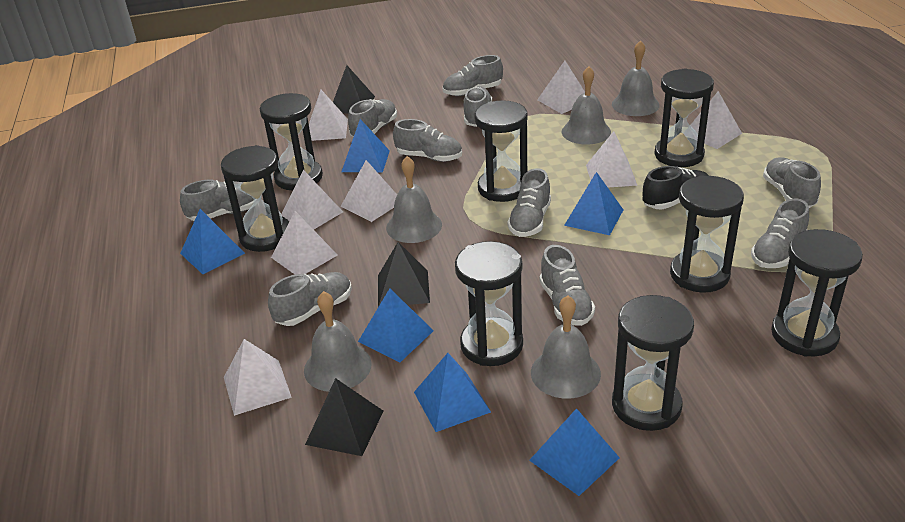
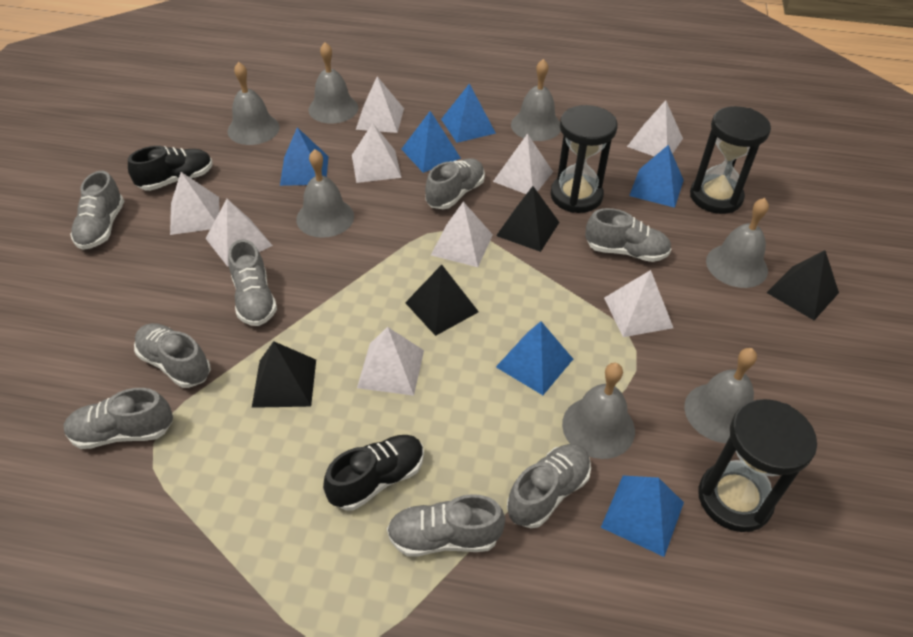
black hourglass: [221,145,289,252] [260,93,323,190] [455,241,523,366] [474,100,528,202] [612,295,694,431] [654,68,714,167] [670,175,744,293] [771,229,863,357] = 8 -> [550,105,618,213] [690,106,771,214] [699,399,817,532] = 3
black pyramid: [305,378,383,456] [333,65,375,114] [378,242,430,307] = 3 -> [252,341,316,408] [405,265,479,336] [496,186,559,252] [767,250,839,320] = 4
black shoe: [643,166,709,209] = 1 -> [128,146,213,191] [323,435,424,510] = 2
grey bell: [304,291,372,392] [386,156,442,243] [531,295,601,399] [562,66,611,145] [612,40,660,116] = 5 -> [228,62,280,145] [296,149,354,238] [308,42,358,123] [511,59,561,141] [562,363,635,459] [684,348,757,443] [706,198,769,288] = 7
grey shoe: [180,179,254,221] [268,272,352,326] [348,99,397,137] [393,119,462,162] [443,55,503,96] [464,86,492,127] [507,168,551,237] [539,245,595,326] [751,198,809,268] [763,157,821,208] = 10 -> [64,388,173,449] [70,171,124,250] [134,323,211,388] [228,239,277,326] [387,494,505,557] [425,158,485,209] [507,444,591,528] [585,208,671,262] = 8
white pyramid: [224,339,292,416] [271,211,338,274] [281,170,343,230] [309,90,348,141] [341,160,397,222] [537,61,585,114] [586,131,638,188] [690,91,742,149] = 8 -> [170,172,220,235] [205,199,273,267] [352,123,402,183] [356,76,404,133] [357,327,424,396] [431,202,493,267] [493,133,553,194] [604,270,673,337] [627,100,683,156] = 9

